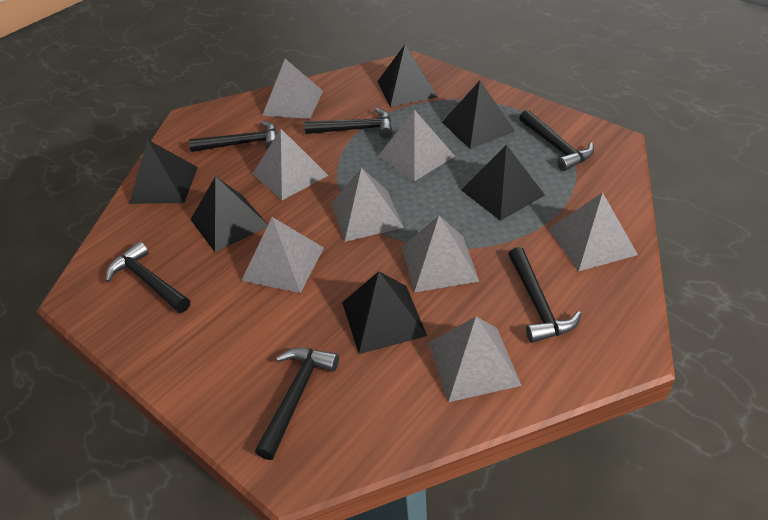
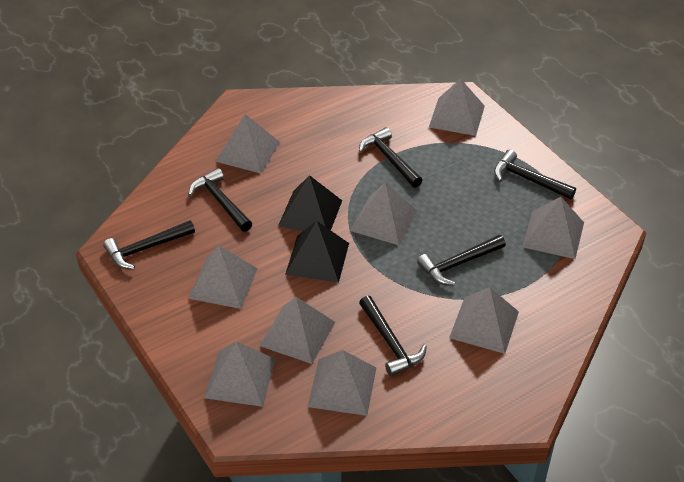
black pyramid: [129,139,198,204] [190,176,268,252] [342,271,427,354] [377,45,438,107] [442,81,515,149] [461,145,545,221] = 6 -> [278,175,342,231] [285,221,349,283] = 2
grey pyramid: [241,217,324,293] [252,129,329,200] [262,59,323,119] [331,168,404,242] [378,110,455,181] [402,216,479,293] [429,316,522,402] [549,192,638,272] = 8 -> [188,246,258,309] [204,341,276,407] [215,114,280,173] [260,297,335,364] [308,350,377,416] [350,183,417,245] [429,79,485,136] [449,287,519,354] [522,197,584,259] = 9

